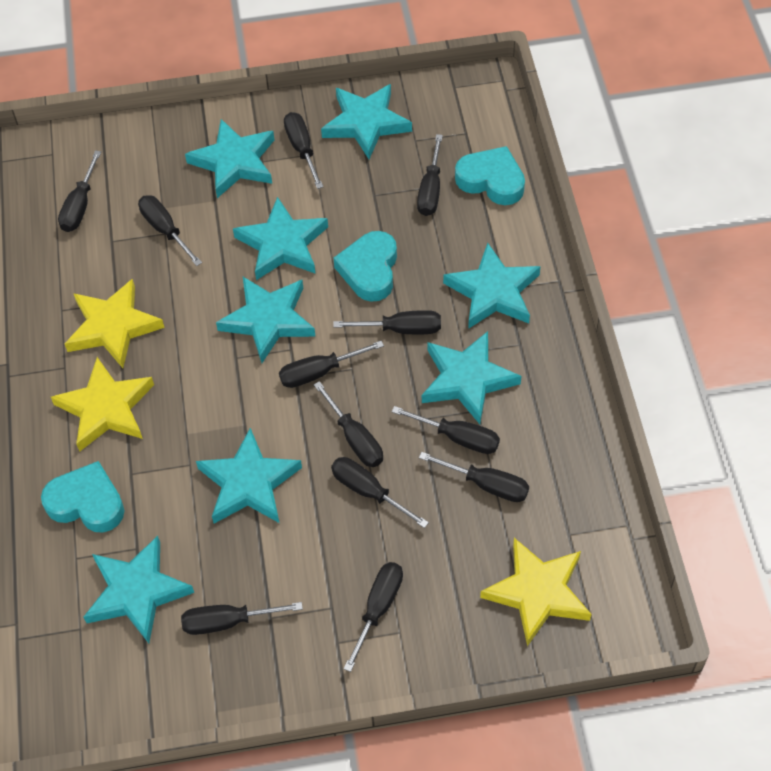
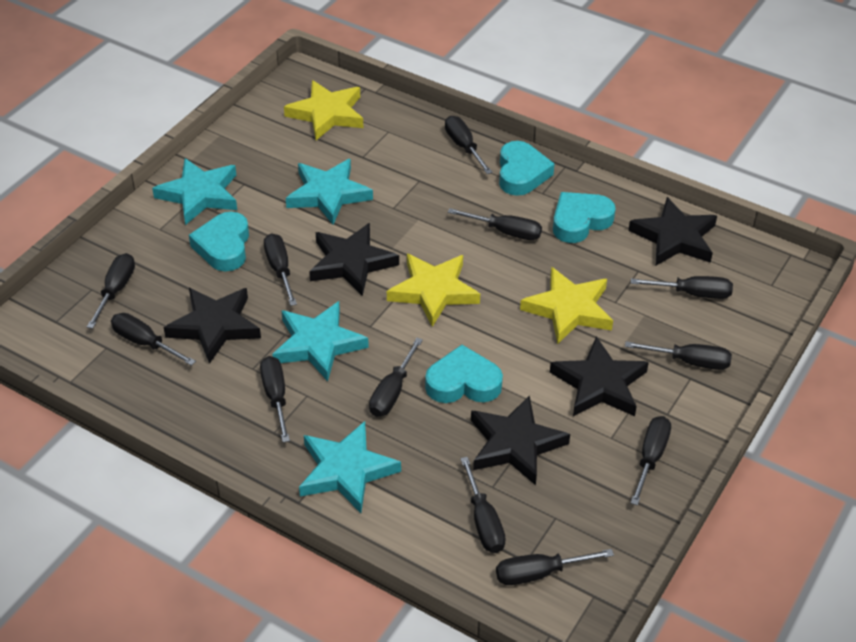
black star: none = 0 -> [164,288,261,364] [309,223,399,296] [471,395,570,486] [550,336,649,416] [628,197,717,266] = 5
turquoise heart: [41,461,124,532] [334,231,397,302] [455,146,525,205] = 3 -> [189,212,249,271] [425,345,503,403] [499,141,554,196] [553,192,616,243] = 4
turquoise star: [83,536,194,643] [185,119,275,198] [196,428,302,524] [216,277,316,363] [233,197,328,280] [321,84,412,159] [422,331,521,424] [443,243,541,329] = 8 -> [152,158,237,225] [272,301,369,381] [286,159,373,225] [299,421,401,513] = 4

